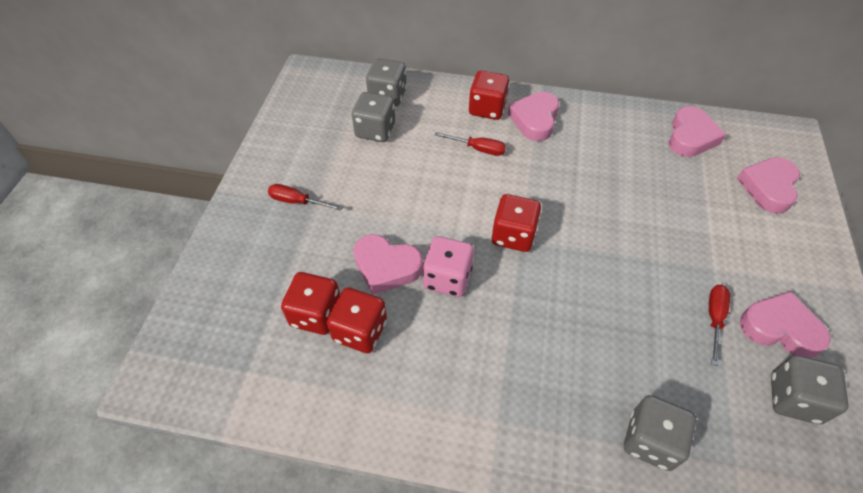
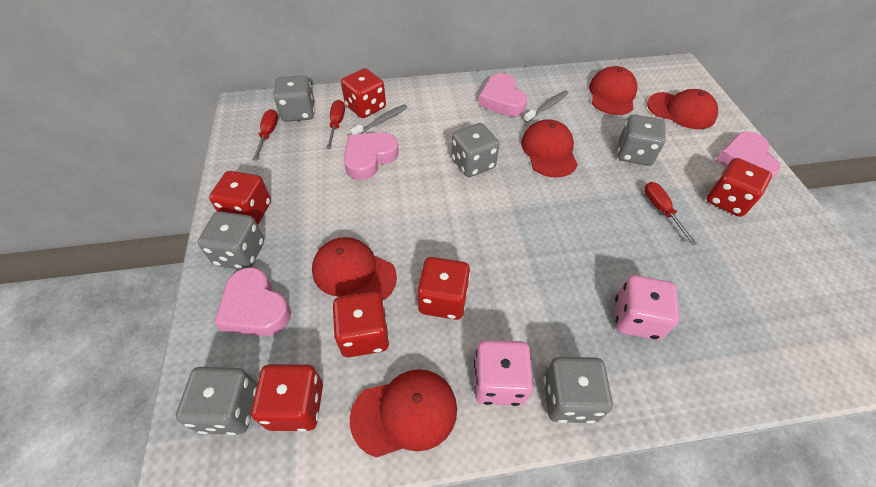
grey dice: [352,92,395,142] [366,58,407,106] [624,395,696,471] [771,355,849,424] = 4 -> [176,367,257,435] [198,211,264,270] [273,75,315,122] [451,123,499,177] [543,357,613,424] [618,114,666,166] = 6
grey toothbrush: none = 0 -> [350,104,408,135] [524,91,569,123] = 2
pink dice: [423,236,474,297] = 1 -> [474,340,534,406] [615,275,680,340] = 2
pink heart: [353,234,423,295] [508,92,559,141] [668,106,726,157] [737,157,800,214] [740,291,831,358] = 5 -> [214,267,291,336] [344,132,399,180] [478,73,528,117] [716,132,780,181] = 4
red cap: none = 0 -> [312,237,397,300] [350,369,457,458] [521,119,578,178] [589,66,638,115] [647,89,718,129] = 5
red dice: [281,272,340,335] [327,287,387,353] [469,71,510,120] [491,194,541,252] = 4 -> [209,171,271,225] [251,364,323,432] [332,292,389,357] [341,68,386,118] [417,257,470,320] [707,158,772,217] = 6

